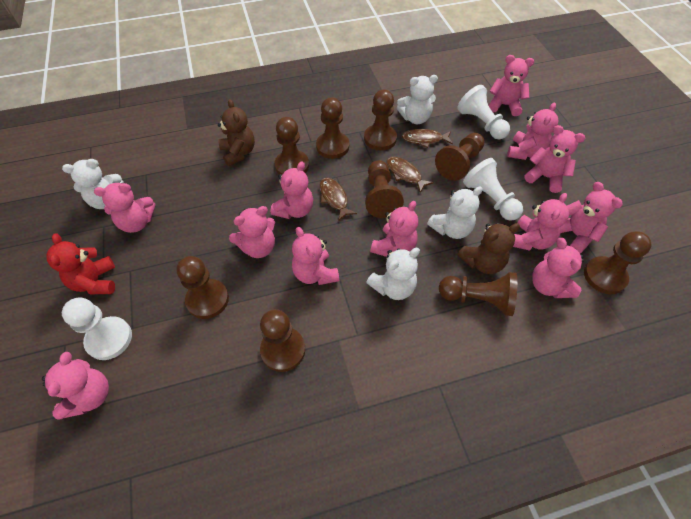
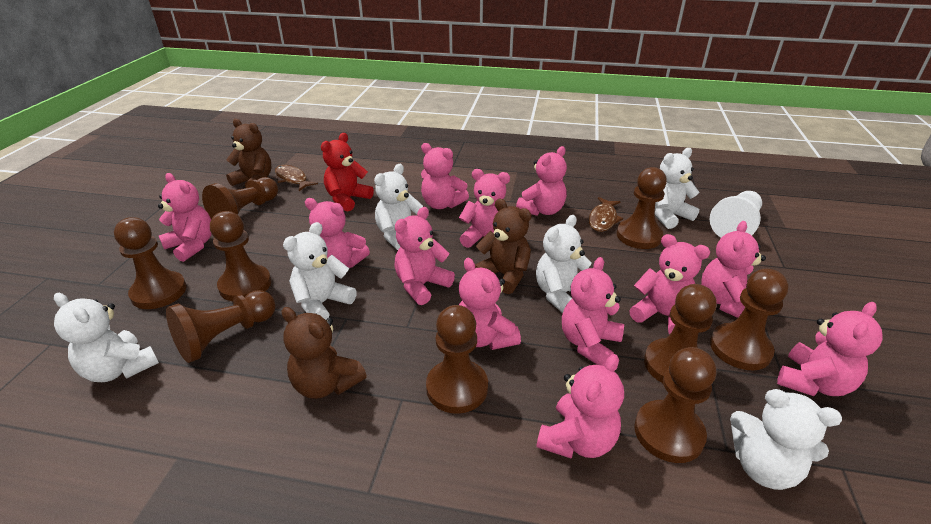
brown fish: [320,178,357,221] [387,157,434,193] [402,129,453,148] = 3 -> [275,165,318,191] [589,197,623,232] = 2
brown teddy bear: [218,99,255,166] [457,223,520,274] = 2 -> [226,119,272,187] [282,307,367,399] [475,199,531,294] = 3
white pawn: [62,298,132,360] [457,85,510,139] [463,158,523,221] = 3 -> [710,191,762,237] = 1
white teddy bear: [62,159,124,209] [366,248,420,300] [397,75,438,124] [427,186,483,239] = 4 -> [54,293,159,382] [283,222,357,320] [374,164,423,250] [536,215,592,313] [655,148,699,229] [730,389,842,490] = 6

